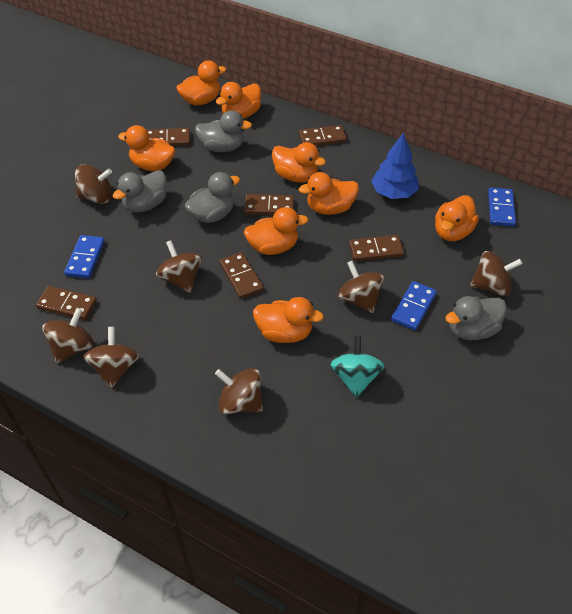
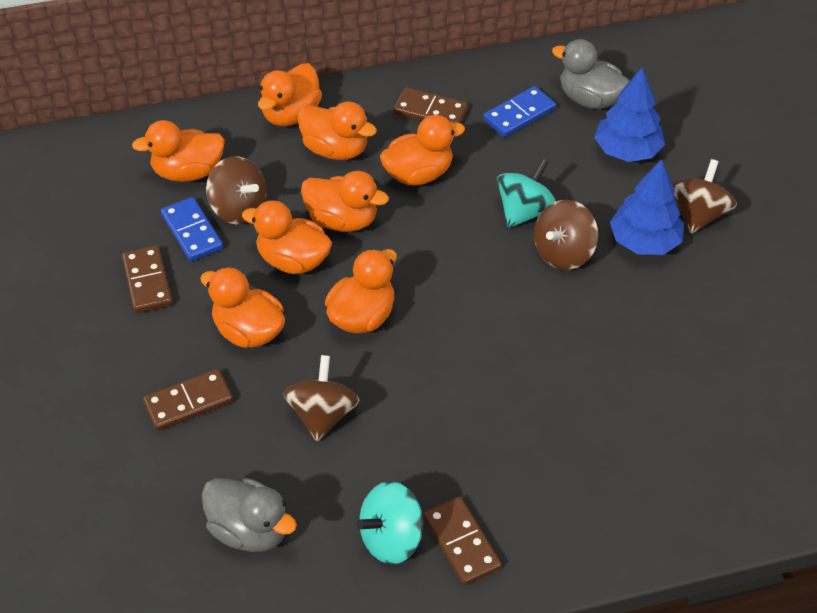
blue domino: [64,235,105,279] [391,281,437,330] [488,187,516,226] = 3 -> [161,197,223,261] [483,86,556,137] = 2
blue tree: [371,133,419,199] = 1 -> [594,68,665,162] [610,159,684,255] = 2
brown domino: [36,286,97,320] [147,128,190,146] [220,252,264,299] [244,194,294,215] [299,125,347,146] [349,235,404,261] = 6 -> [122,245,172,313] [143,369,233,431] [393,87,468,123] [423,497,502,586] = 4
brown spinning top: [42,308,94,363] [75,164,112,204] [83,327,139,388] [156,240,202,293] [215,368,263,414] [338,261,384,313] [470,251,523,296] = 7 -> [206,156,267,224] [283,355,360,441] [534,200,598,270] [672,159,737,234] = 4
grey duck: [113,170,167,213] [185,172,240,223] [195,110,252,152] [445,296,507,340] = 4 -> [202,478,297,552] [552,39,629,109] = 2
turquoise spinning top: [330,336,385,398] = 1 -> [356,481,423,564] [497,158,556,228] = 2

